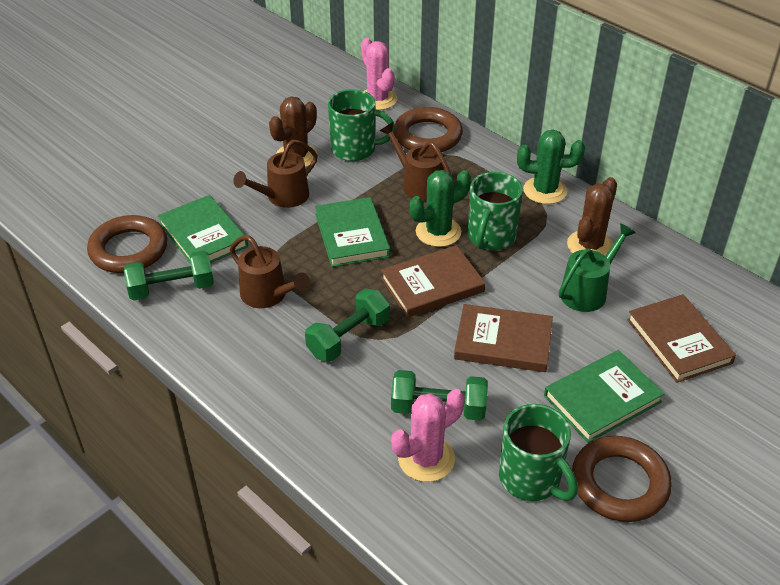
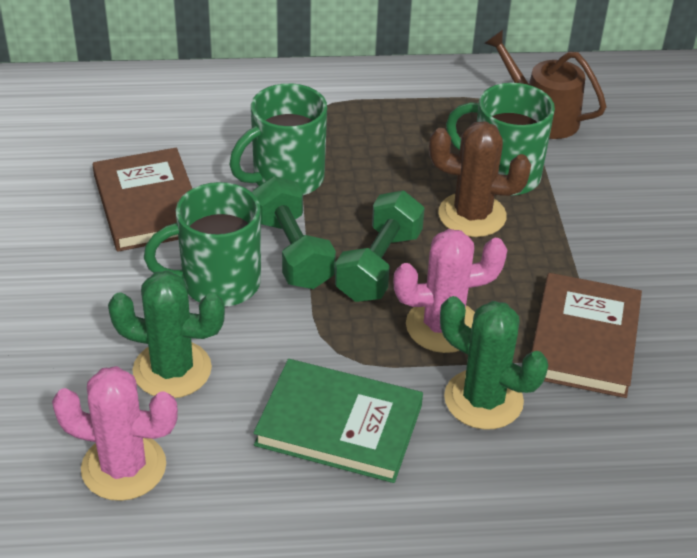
brown book: [381,245,485,318] [454,304,553,372] [627,294,736,383] = 3 -> [93,148,192,252] [532,273,642,398] = 2
brown cactus: [269,96,317,167] [567,177,617,256] = 2 -> [429,121,531,237] = 1
brown ring: [87,215,167,273] [394,107,463,152] [572,436,672,522] = 3 -> none = 0
brown watering can: [230,235,310,308] [233,140,318,208] [380,122,452,201] = 3 -> [484,30,606,139] = 1
green book: [158,195,248,264] [315,197,390,267] [544,350,665,443] = 3 -> [253,359,423,483] = 1
green dumbbell: [124,251,214,301] [305,289,390,362] [391,370,488,421] = 3 -> [252,176,336,289] [335,191,425,302] = 2
green watering can: [559,223,636,312] = 1 -> none = 0

